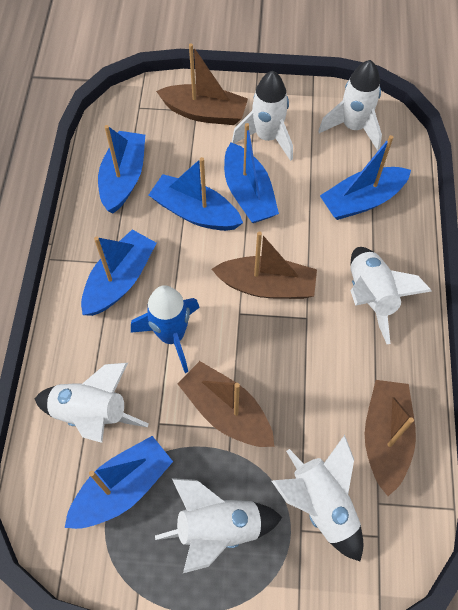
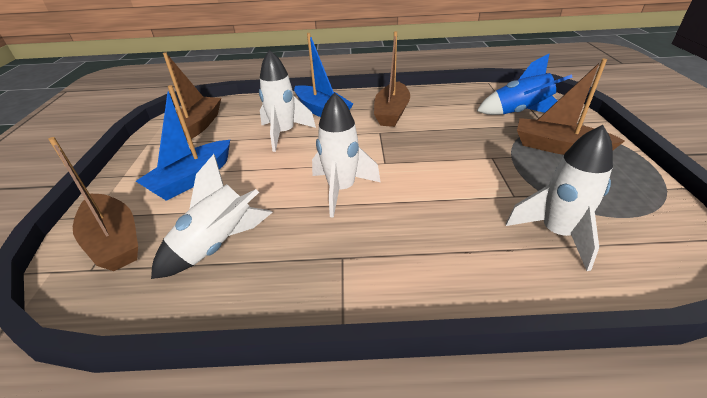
blue boat: [65,436,173,529] [81,230,156,316] [98,125,145,213] [149,157,243,231] [224,123,279,223] [320,135,411,220] = 6 -> [136,85,230,201] [294,33,353,117] = 2
white rocket: [35,363,149,443] [155,478,282,573] [232,71,293,161] [272,435,363,561] [318,60,382,151] [350,247,432,344] = 6 -> [151,154,273,279] [259,50,316,152] [312,92,381,218] [506,125,613,271] = 4

